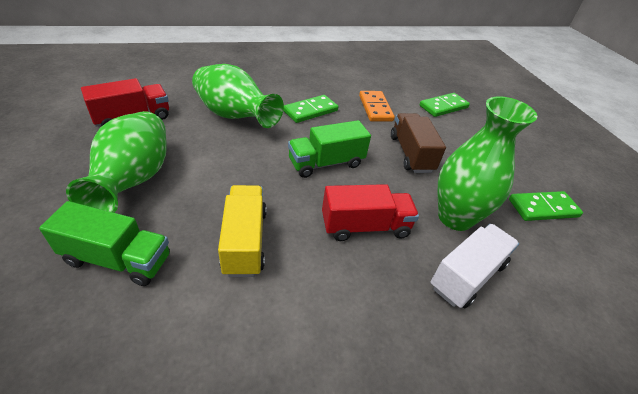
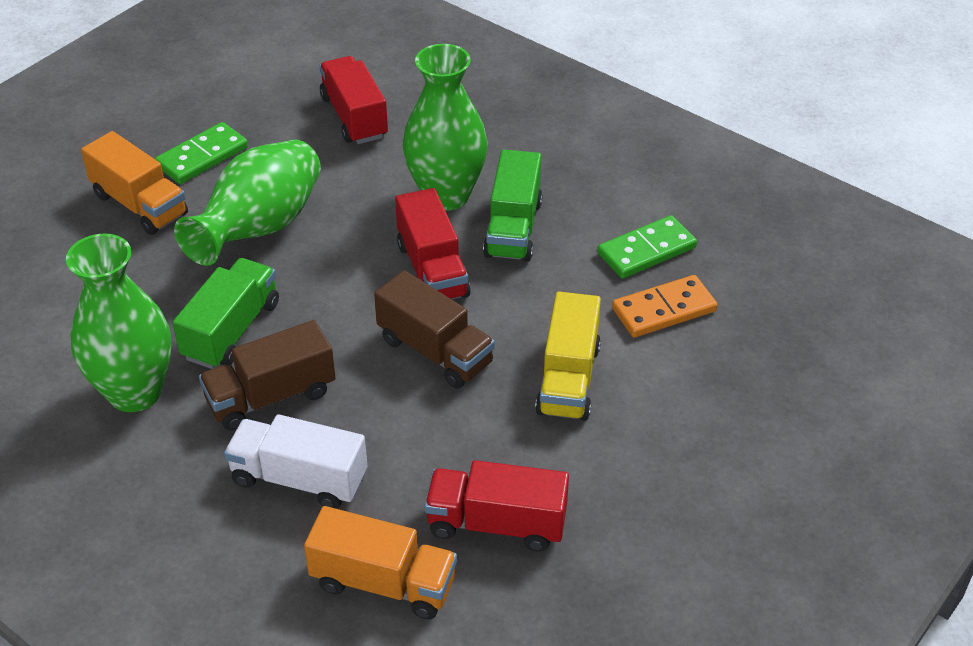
brown truck: [391,113,446,173] = 1 -> [199,320,335,431] [374,270,495,389] = 2
green domino: [283,95,338,123] [420,93,470,117] [509,191,583,221] = 3 -> [155,122,248,184] [597,215,697,279] = 2
orange truck: none = 0 -> [81,131,188,235] [304,506,457,619] = 2
red truck: [81,78,169,127] [322,184,419,241] = 2 -> [319,56,388,144] [395,188,471,299] [424,460,569,552] = 3

